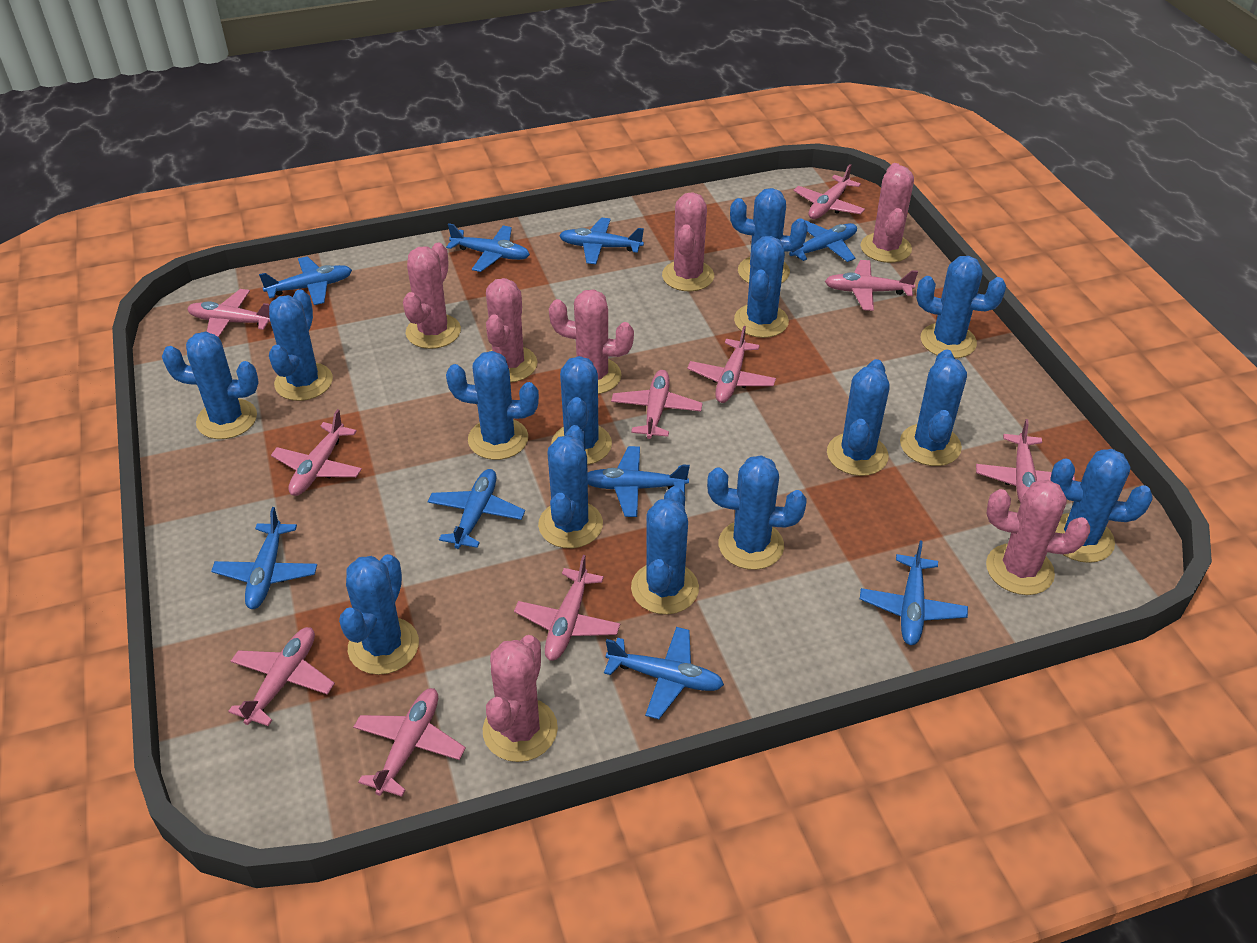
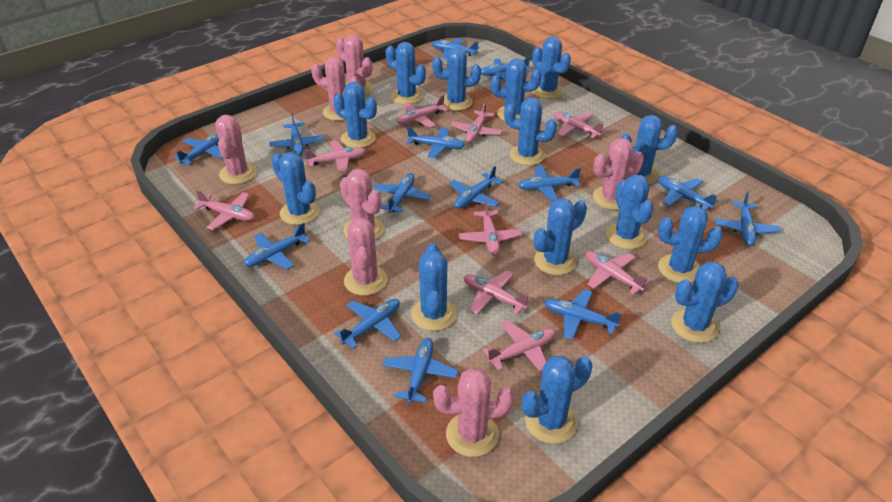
blue plane: [211,507,317,609] [259,256,352,305] [427,469,525,549] [446,223,530,272] [559,218,644,264] [587,446,690,517] [604,627,724,719] [789,220,857,262] [860,540,968,645] = 9 -> [174,133,223,165] [244,223,310,270] [269,113,324,156] [334,299,401,349] [373,173,431,213] [382,338,458,404] [407,127,465,158] [432,38,479,59] [449,166,503,209] [481,57,530,82] [518,166,581,202] [544,289,622,340] [658,176,718,211] [715,191,780,246] = 14
pink plane: [187,289,270,337] [228,627,335,726] [271,409,362,496] [353,688,466,797] [514,555,620,661] [611,370,703,439] [687,326,776,403] [793,164,865,219] [825,260,918,311] [976,419,1075,503] = 10 -> [194,190,255,230] [304,141,366,173] [397,95,448,128] [450,102,502,143] [459,200,522,256] [463,271,532,315] [483,321,556,374] [553,112,605,138] [585,251,650,295] = 9

